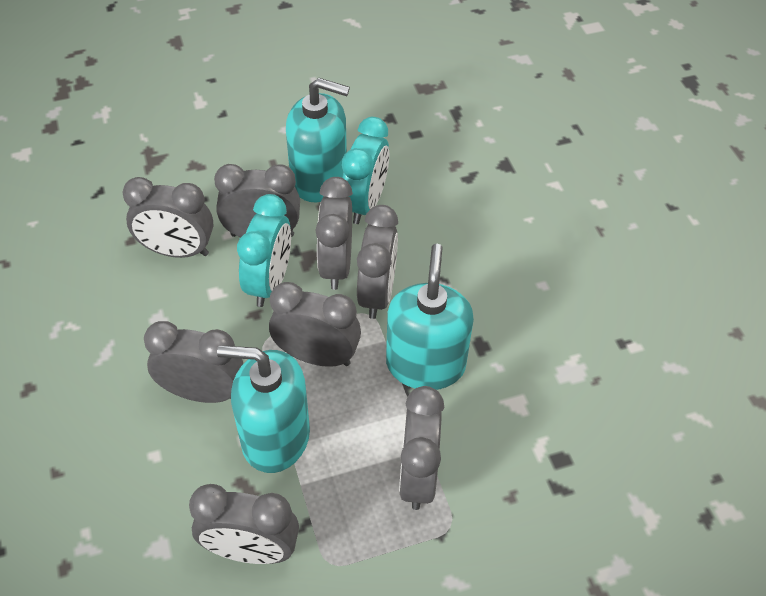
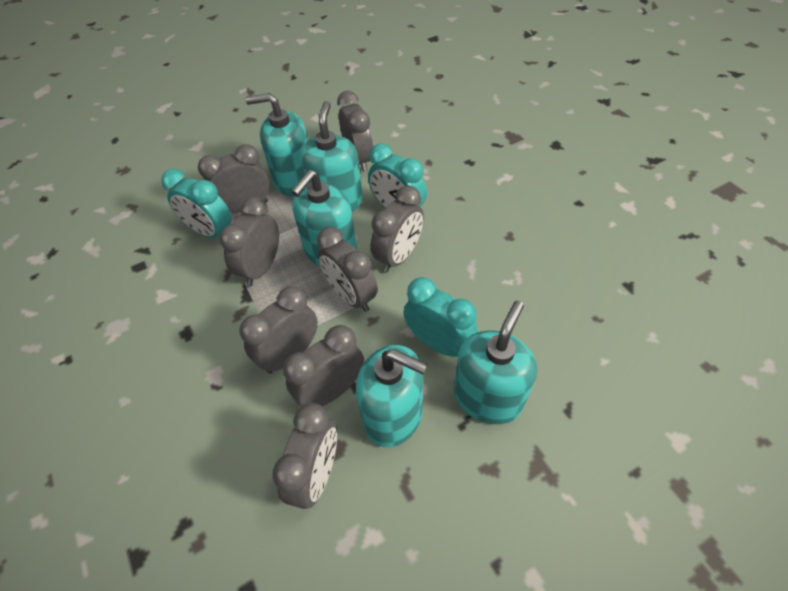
turquoise clock: [237,194,291,307] [342,117,389,224] = 2 -> [161,169,232,238] [368,144,427,208] [403,277,478,357] = 3
turquoise soap dispenser: [217,345,310,473] [286,78,350,202] [386,243,474,390] = 3 -> [245,93,308,196] [291,170,357,266] [300,101,363,212] [356,345,428,447] [454,301,537,424] = 5

